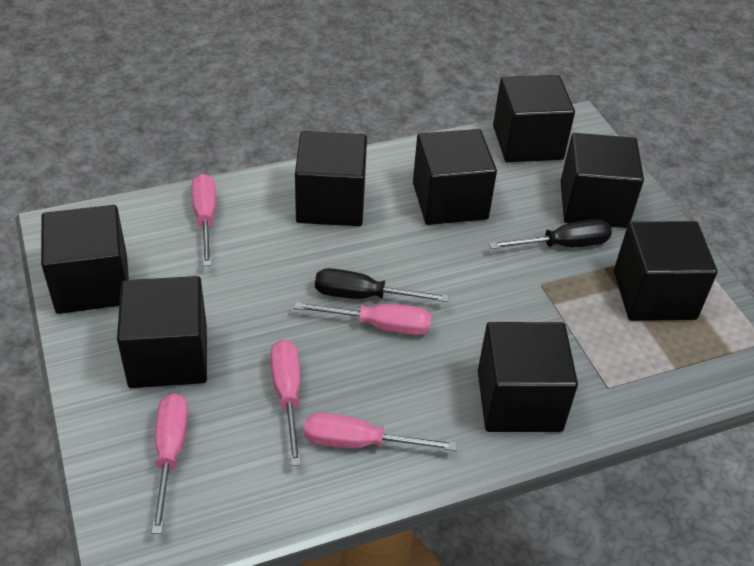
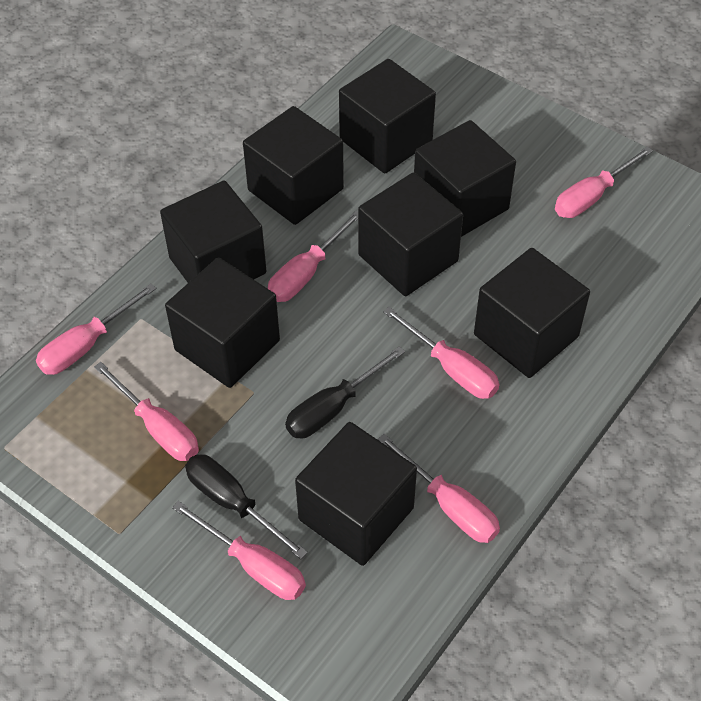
pink screwdriver: [151,393,188,534] [192,174,216,266] [270,339,301,466] [294,302,431,335] [304,413,457,451] = 5 -> [36,284,157,375] [94,362,199,461] [172,501,306,600] [268,211,358,302] [378,434,500,543] [383,307,499,399] [555,147,653,218] = 7

